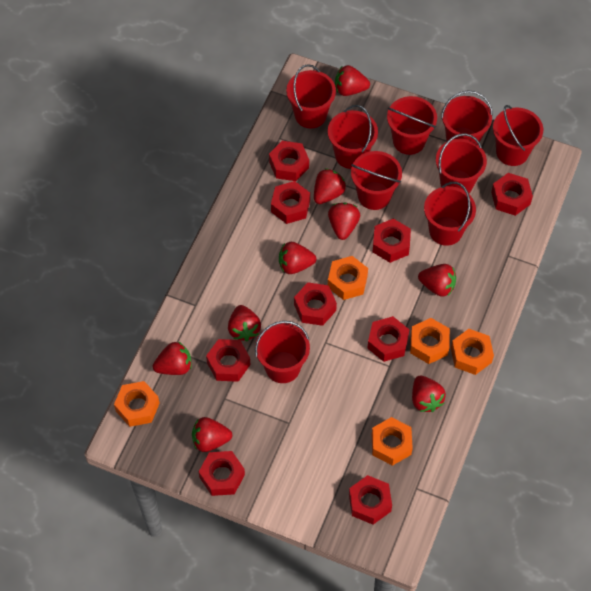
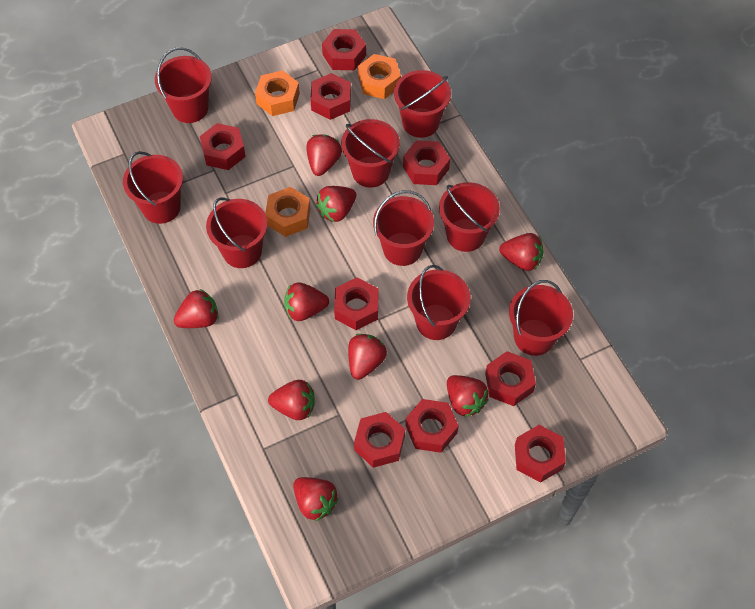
orange nut: [114,381,160,427] [328,256,368,300] [372,417,413,466] [410,318,450,364] [451,329,494,375] = 5 -> [255,70,300,116] [265,187,310,237] [358,54,401,99] = 3

